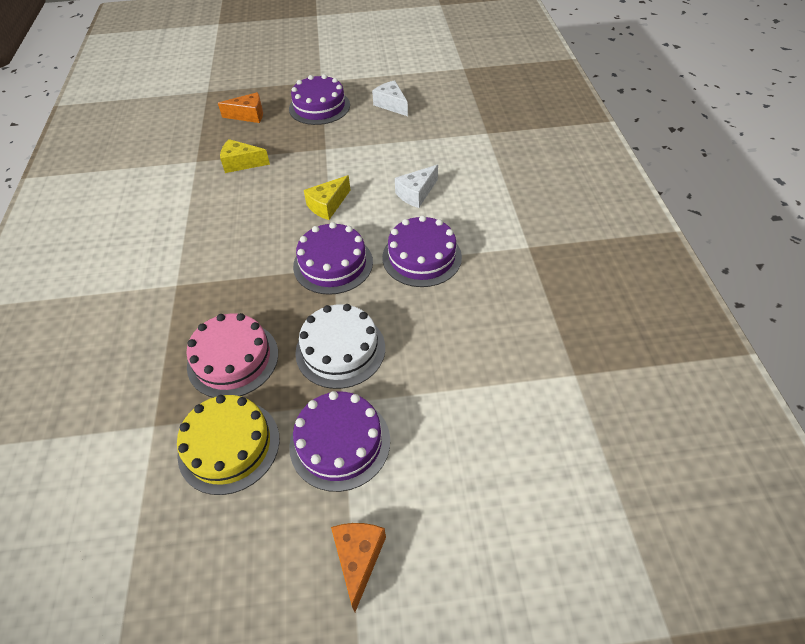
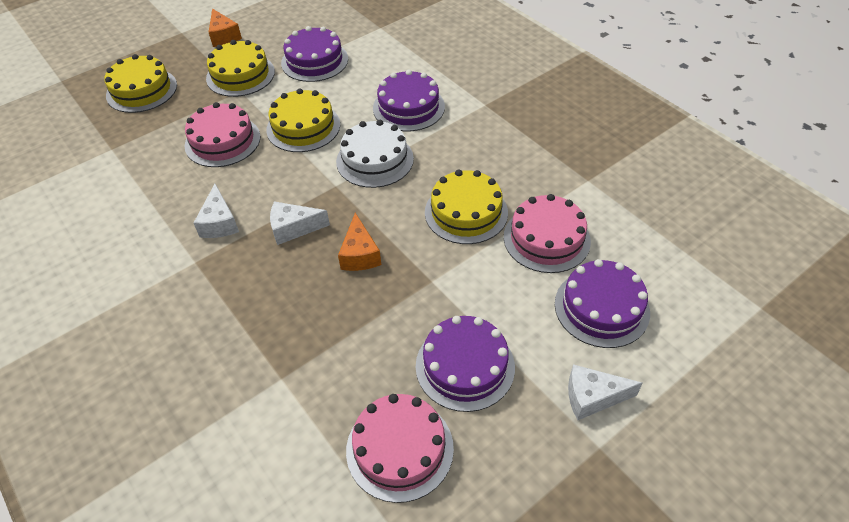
pink cake: [187,313,278,398] = 1 -> [185,102,260,167] [346,394,454,503] [504,194,591,273] = 3
white cheese: [372,80,408,116] [395,165,438,208] = 2 -> [194,184,239,238] [270,201,330,245] [568,364,643,420] = 3
yellow cake: [177,395,280,495] = 1 -> [105,54,177,113] [206,40,275,97] [266,88,340,152] [425,170,508,244] = 4
yellow cheese: [220,139,270,173] [304,175,350,220] = 2 -> none = 0

